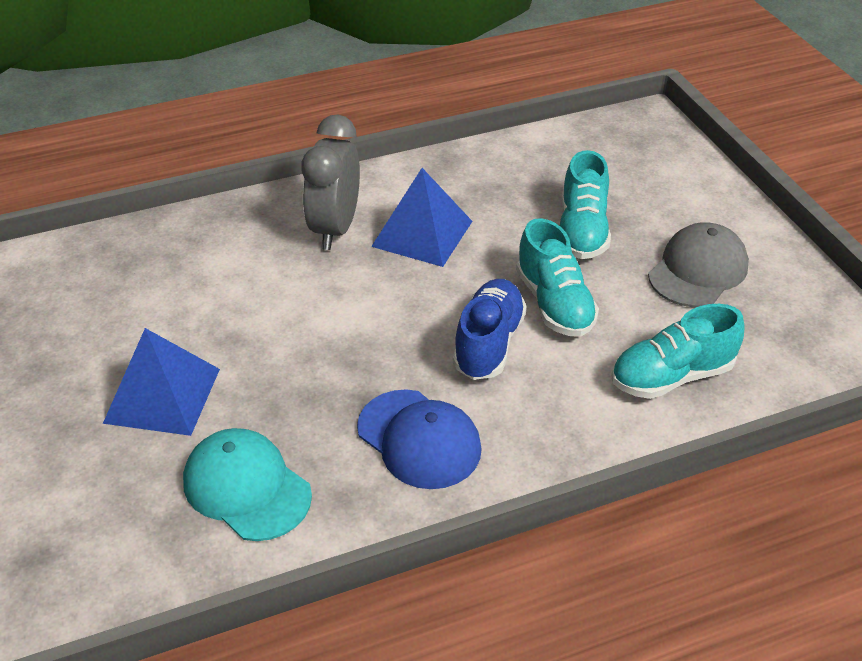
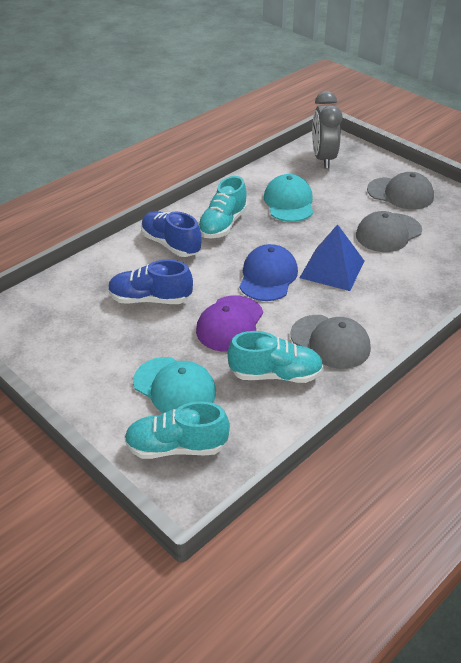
blue pyramid: [103,328,220,436] [371,168,472,267] = 2 -> [300,224,364,291] = 1
blue shoe: [453,279,527,380] = 1 -> [108,260,193,304] [141,211,202,257] = 2
grey cap: [648,222,749,307] = 1 -> [290,315,371,369] [356,211,422,252] [367,172,434,209] = 3
purple cap: none = 0 -> [196,295,263,352] = 1
turquoise cap: [183,428,312,541] = 1 -> [133,357,216,413] [264,174,313,222] = 2

